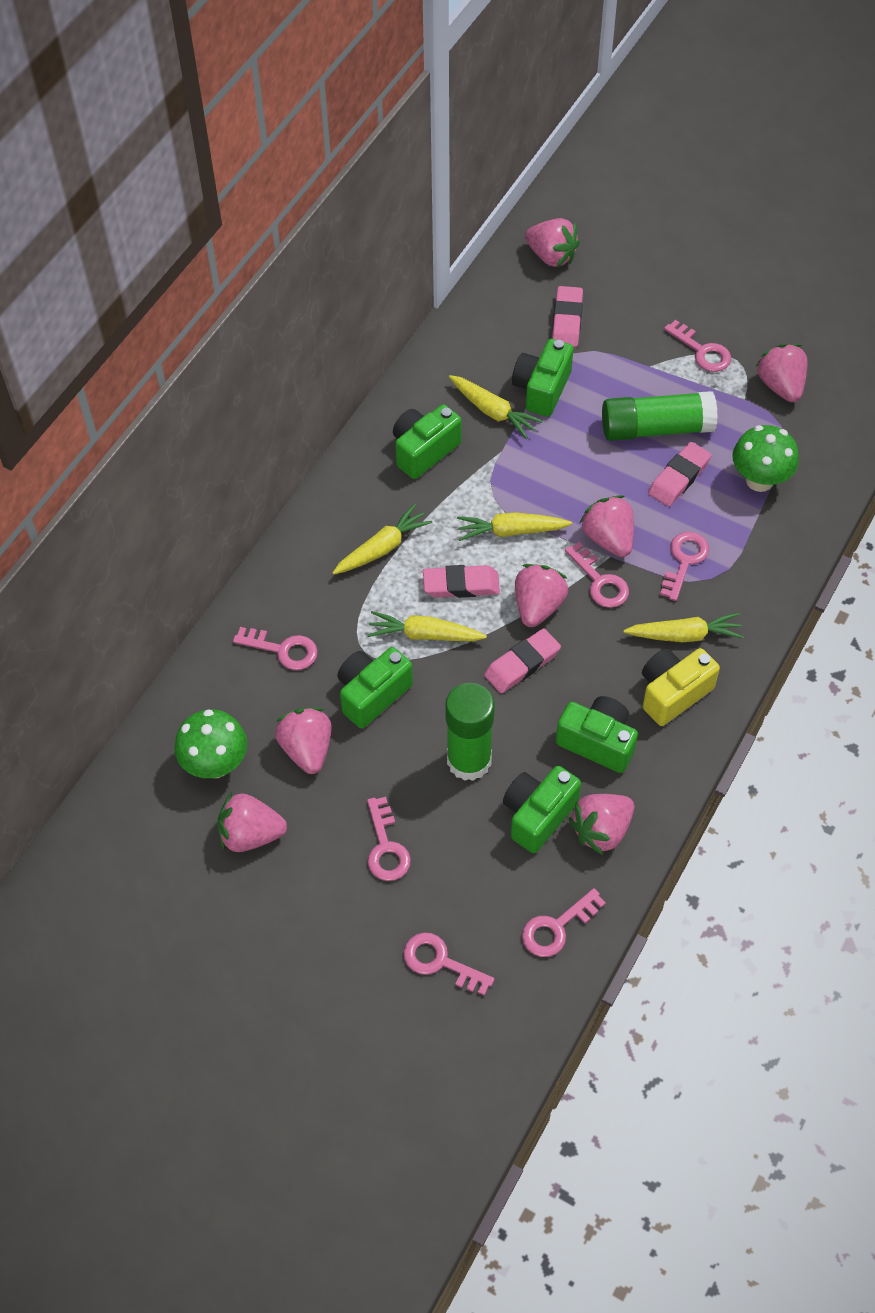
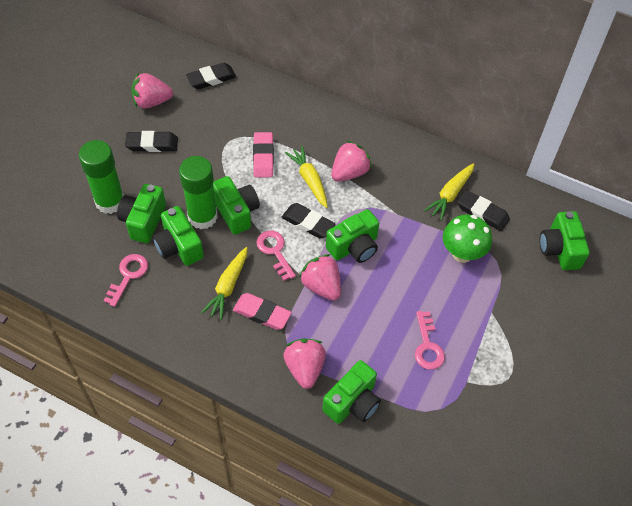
black eraser: none = 0 -> [125,131,178,152] [186,63,236,89] [281,203,336,239] [457,190,510,231] = 4
green camera: [337,647,413,728] [393,405,462,479] [503,766,581,853] [512,339,573,417] [556,696,638,773] = 5 -> [117,184,166,243] [153,206,204,266] [213,176,260,235] [322,360,381,424] [326,209,379,263] [539,211,590,270] = 6
green mushroom: [174,709,247,778] [732,425,799,492] = 2 -> [443,215,492,263] = 1
pink eraser: [423,565,500,598] [484,628,561,693] [552,286,583,347] [648,442,711,507] = 4 -> [233,293,292,330] [253,132,274,177] = 2
pink key: [233,627,318,670] [367,797,411,881] [404,933,495,996] [522,888,606,957] [565,542,629,608] [660,532,709,601] [664,320,731,372] = 7 -> [104,254,148,307] [256,231,296,281] [415,311,445,370] = 3
pink strawberry: [217,792,287,852] [275,707,332,774] [515,564,568,627] [525,218,580,268] [569,794,635,855] [580,495,634,557] [755,344,807,402] = 7 -> [131,73,173,109] [283,338,326,389] [299,254,341,301] [331,141,372,182] = 4
yellow camera: [642,648,720,726] = 1 -> none = 0
yellow carrot: [332,504,433,574] [367,611,487,641] [449,375,543,439] [457,512,572,541] [623,612,744,642] = 5 -> [201,247,248,320] [285,146,328,208] [424,163,474,221] = 3

